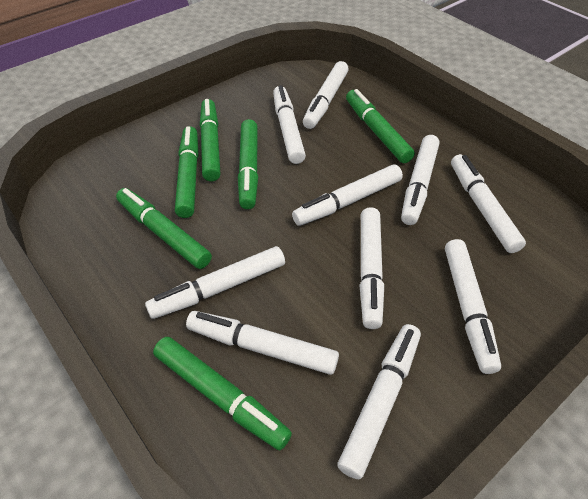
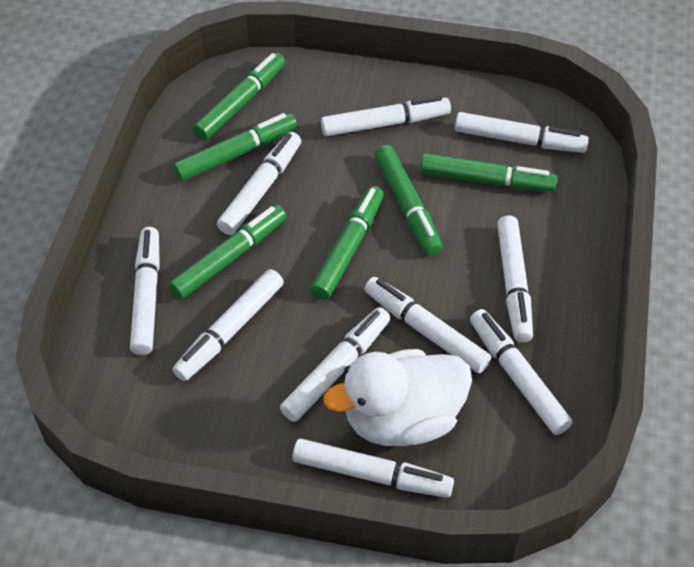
white duck: none = 0 -> [324,349,472,446] = 1

